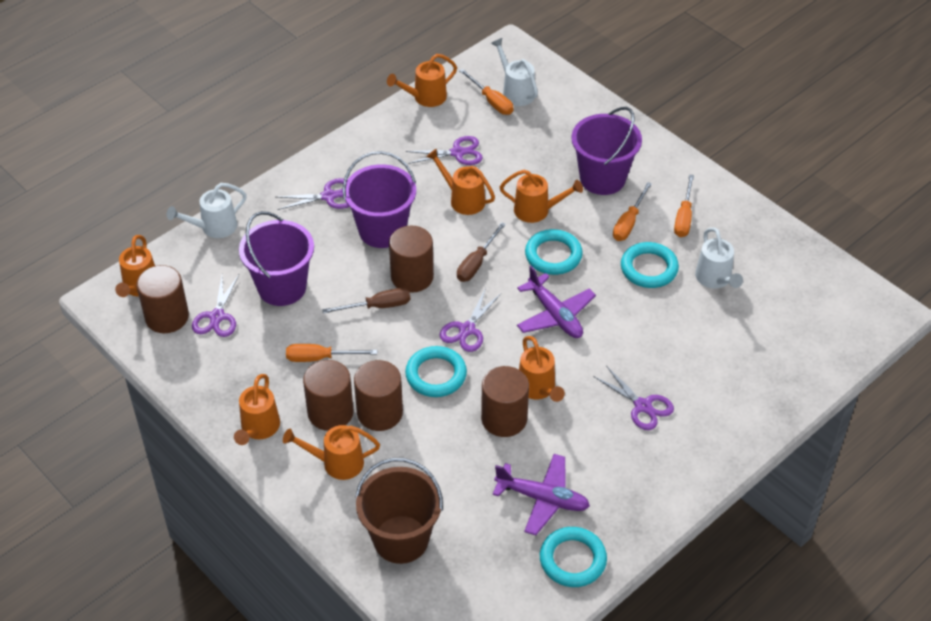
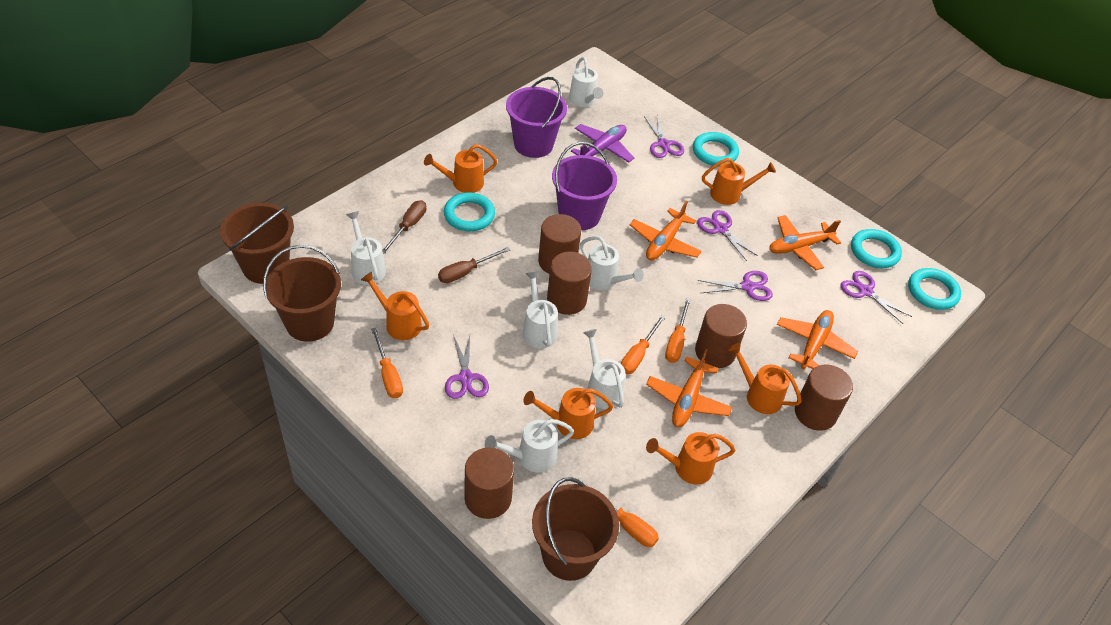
brown bucket: [355,458,443,564] = 1 -> [220,203,294,284] [263,245,341,342] [532,477,619,581] = 3
orange plane: none = 0 -> [630,201,702,261] [646,349,732,427] [769,215,841,270] [777,310,858,369] = 4
orange watering can: [115,235,155,297] [234,374,280,445] [283,425,380,480] [387,54,457,107] [426,149,495,215] [500,170,583,223] [519,336,565,402] = 7 -> [361,272,429,340] [424,144,497,193] [523,388,613,439] [646,432,735,485] [702,158,776,205] [728,343,802,414] = 6
purple bucket: [239,211,314,306] [343,151,416,248] [572,107,642,195] = 3 -> [506,77,567,158] [552,142,617,230] = 2
purple plane: [493,454,590,535] [517,266,596,338] = 2 -> [571,124,634,163] = 1
white watering can: [167,183,247,238] [491,38,538,106] [695,227,743,289] = 3 -> [346,211,386,285] [485,419,574,472] [523,271,558,348] [569,57,604,107] [580,236,644,290] [583,329,625,409] = 6

